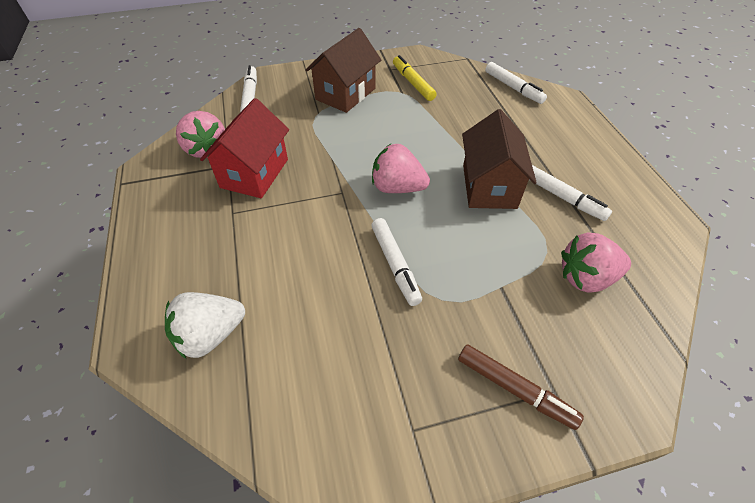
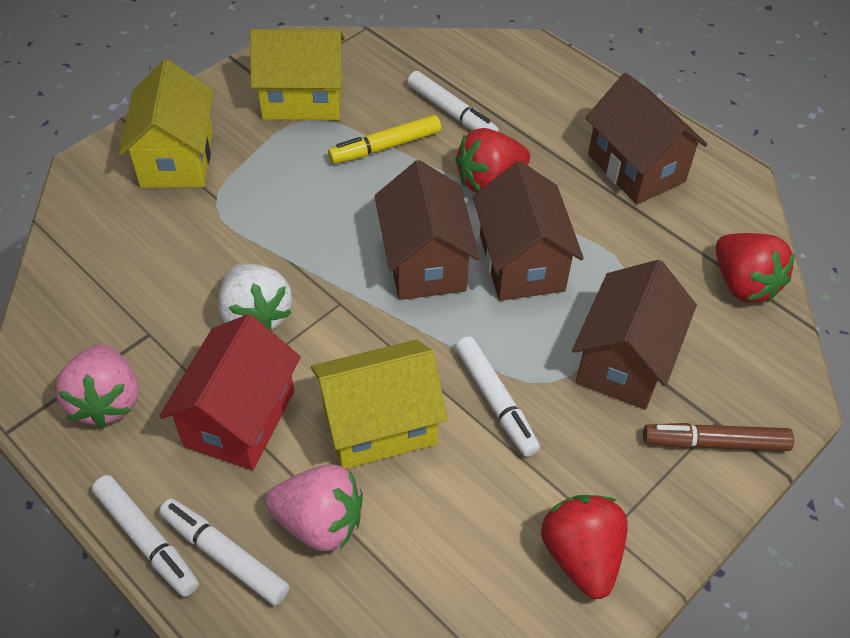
brown house: [305,28,381,113] [462,109,537,209] = 2 -> [375,160,480,300] [473,161,584,301] [572,260,697,410] [585,73,708,205] = 4
pink strawberry: [176,111,225,158] [372,144,430,193] [561,233,631,292] = 3 -> [55,344,139,428] [265,464,363,551] = 2
red strawberry: none = 0 -> [455,128,530,193] [541,495,628,599] [716,233,795,303] = 3
yellow house: none = 0 -> [119,59,214,188] [250,29,345,120] [311,340,448,469] = 3

